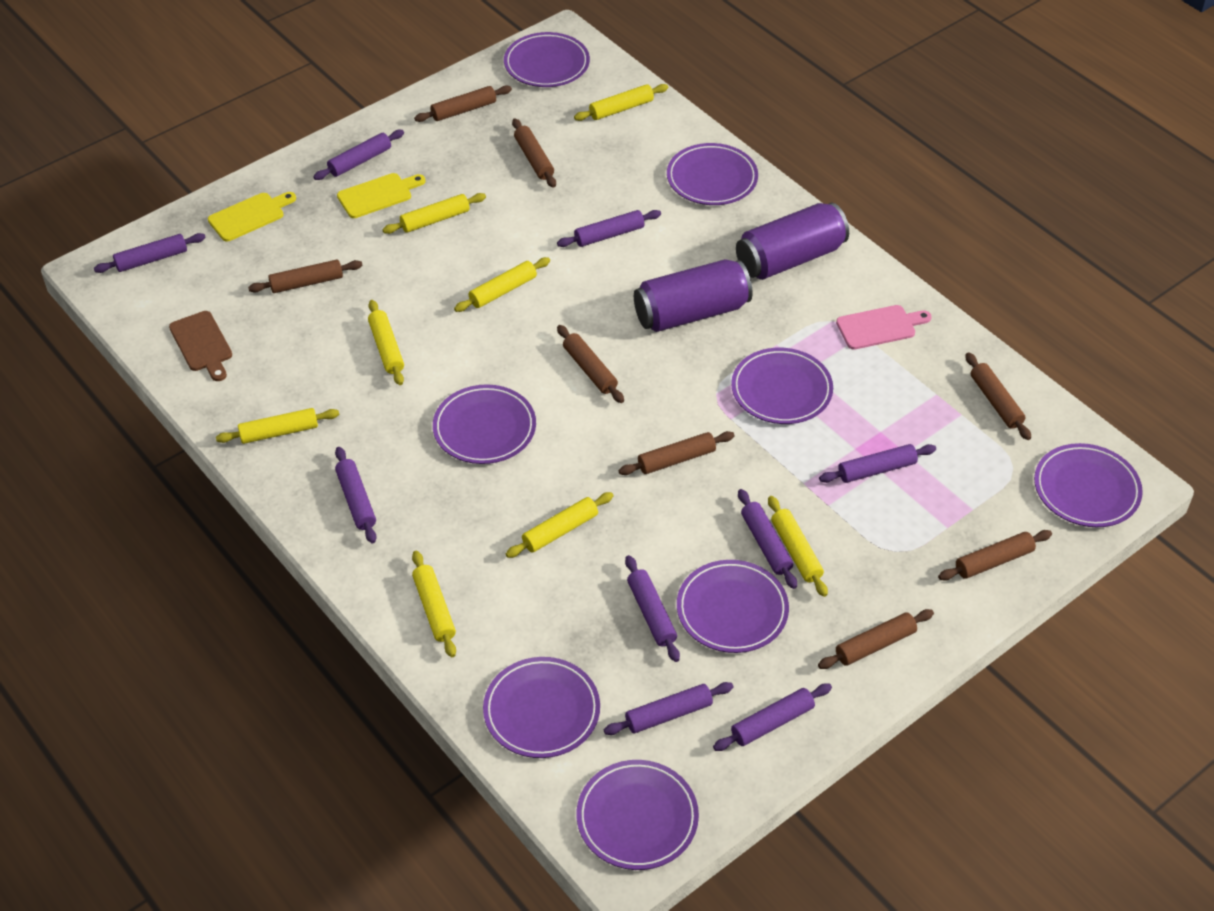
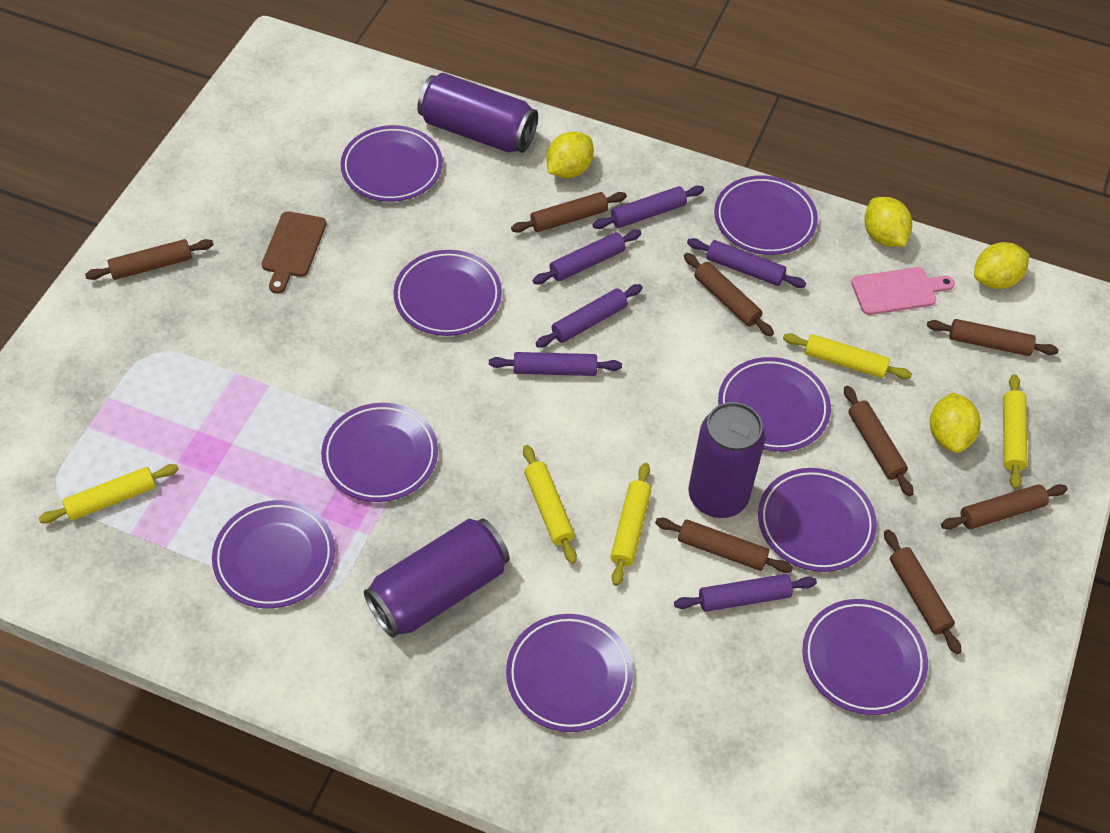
purple can: [634,259,753,332] [736,203,849,280] = 2 -> [364,518,509,638] [417,73,538,153] [688,402,765,518] = 3
purple plate: [433,384,536,464] [483,657,600,758] [504,32,590,87] [576,760,699,870] [667,143,758,205] [677,560,789,653] [731,348,833,424] [1034,443,1143,527] = 8 -> [212,500,335,609] [321,403,438,502] [340,125,443,202] [393,250,502,336] [506,614,633,732] [714,175,818,255] [718,357,831,452] [758,468,877,572] [802,599,928,715] = 9
purple rolling pin: [94,233,206,273] [313,130,404,180] [335,447,376,543] [557,210,661,247] [604,682,734,735] [625,555,680,662] [713,683,832,751] [738,489,797,589] [819,444,936,483] = 9 -> [489,352,622,376] [533,230,641,285] [536,284,643,348] [593,185,704,229] [674,574,817,612] [687,238,806,288] = 6
yellow cutting board: [208,192,296,241] [337,173,426,218] = 2 -> none = 0
yellow lemon: none = 0 -> [546,131,594,178] [864,197,912,247] [930,392,981,453] [974,242,1029,289] = 4
yellow rolling pin: [216,408,339,444] [368,300,404,385] [382,193,486,234] [412,551,456,657] [454,257,550,312] [506,492,614,558] [574,84,668,121] [768,496,828,597] = 8 -> [39,464,179,524] [523,445,577,564] [610,463,651,586] [783,333,912,379] [1003,374,1027,489] = 5

